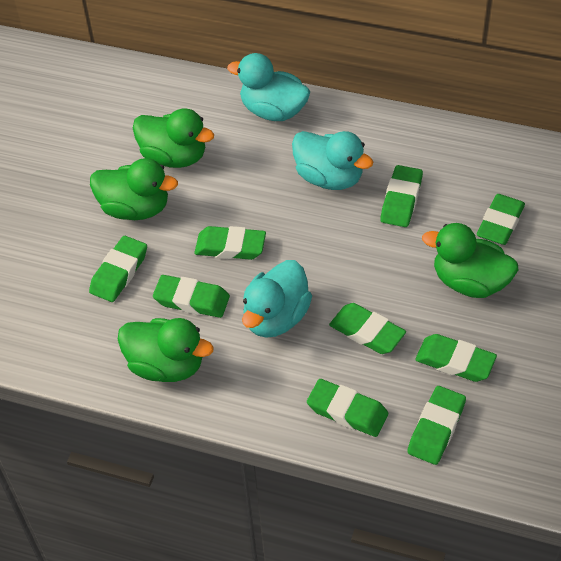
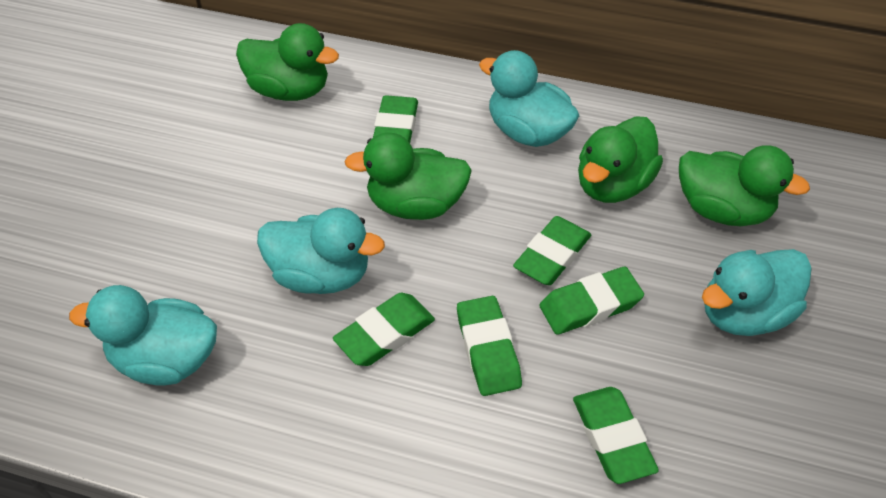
green eraser: [89,236,147,302] [153,275,230,318] [194,226,266,260] [307,379,388,437] [329,303,406,354] [380,165,423,227] [407,386,466,465] [415,334,497,382] [477,194,525,245] = 9 -> [333,293,435,366] [373,95,418,143] [457,296,522,396] [513,216,591,285] [539,267,644,335] [573,387,659,484] = 6
turquoise duck: [227,53,310,121] [242,260,312,338] [292,131,373,190] = 3 -> [69,285,217,386] [257,208,385,294] [479,50,579,147] [702,249,811,336] = 4

